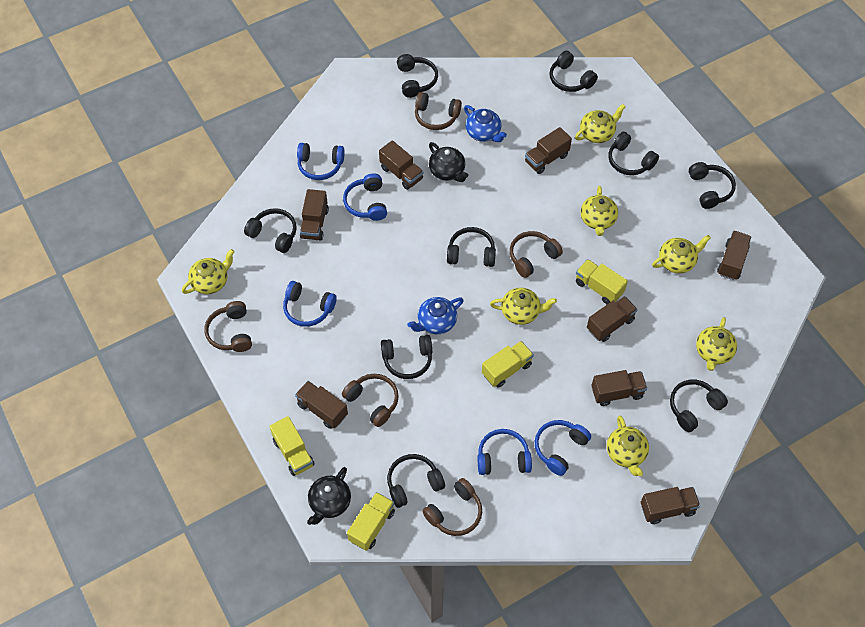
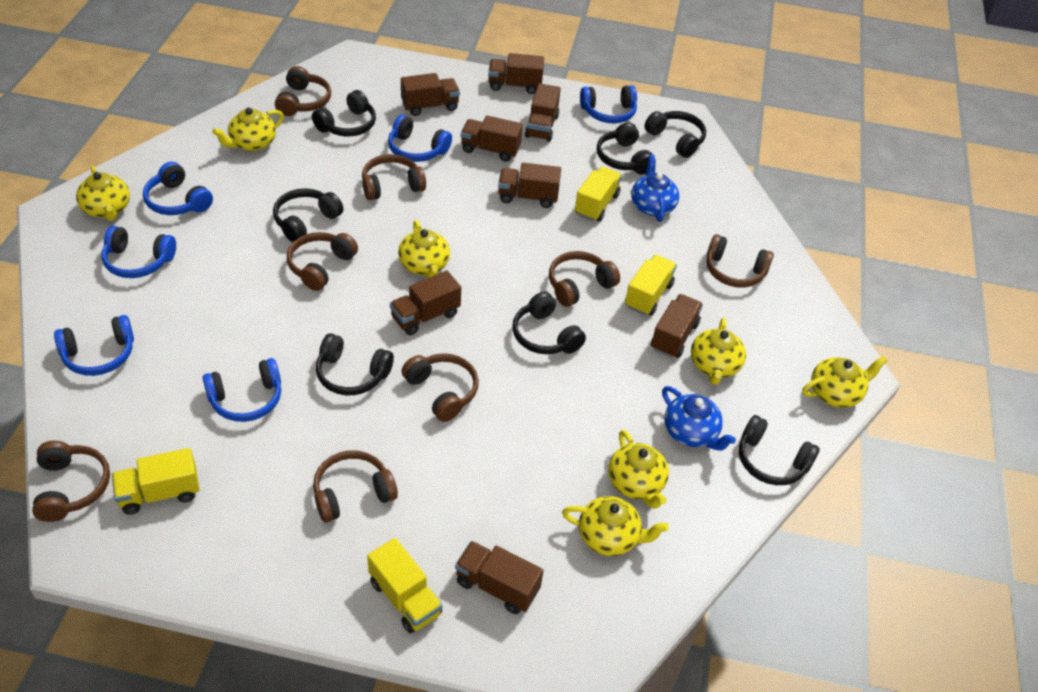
black headphones: [244,208,297,253] [381,335,432,379] [387,454,445,508] [397,54,438,98] [447,227,496,267] [549,51,598,92] [608,132,659,175] [670,380,728,432] [689,162,736,209] = 9 -> [273,188,343,242] [312,90,376,137] [316,333,394,395] [512,292,586,354] [597,122,656,174] [644,111,706,158] [739,415,820,485] = 7
black teapot: [307,467,351,525] [429,142,468,182] = 2 -> none = 0
blue headphones: [283,281,337,327] [297,143,345,180] [343,173,387,221] [478,429,532,475] [535,420,591,476] = 5 -> [54,315,134,376] [102,226,176,278] [143,162,213,215] [203,358,281,422] [388,115,452,162] [580,85,637,123] = 6
brown headphones: [205,301,252,352] [342,374,399,427] [415,92,462,130] [422,478,482,536] [510,231,563,278] = 5 -> [32,441,110,522] [275,66,331,116] [287,232,358,291] [313,450,398,522] [362,154,426,200] [402,353,479,422] [549,251,620,307] [706,234,774,288] = 8

